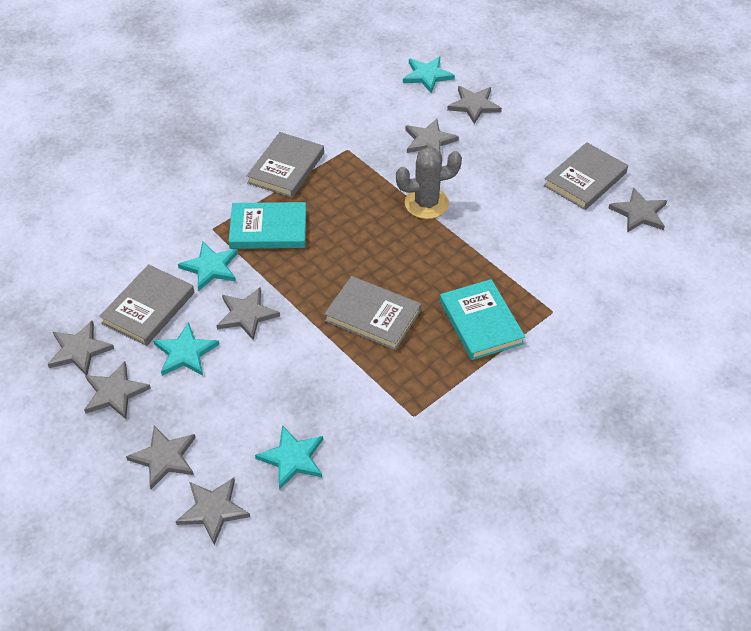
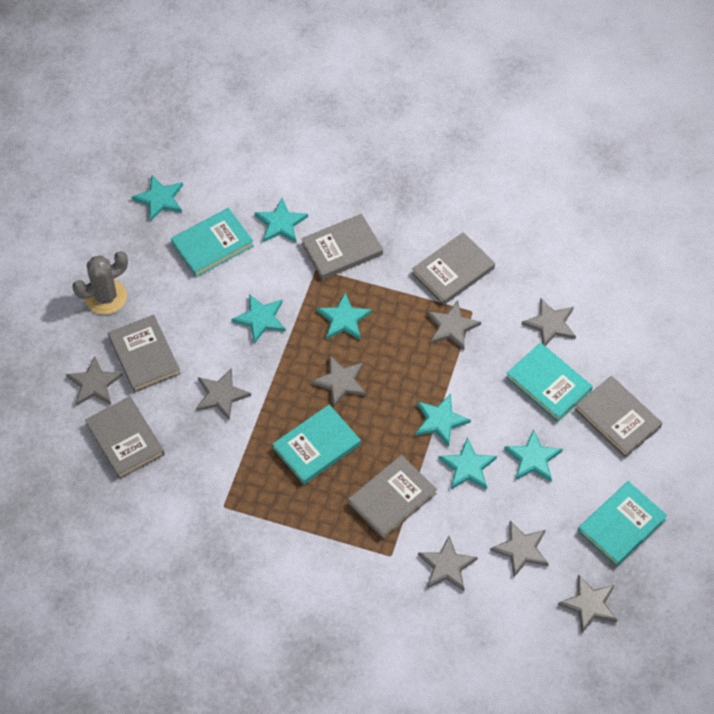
grey book: [99,264,194,346] [246,132,324,198] [324,276,421,350] [544,142,628,210] = 4 -> [85,396,165,479] [108,315,181,393] [301,214,383,280] [348,455,437,539] [412,232,495,305] [575,376,662,457] = 6
turquoise book: [229,202,306,249] [440,279,525,360] = 2 -> [171,208,254,277] [273,404,361,485] [506,342,593,422] [578,481,667,567] = 4
turquoise star: [153,322,219,376] [178,241,238,291] [255,425,323,490] [403,57,455,93] = 4 -> [131,175,183,221] [231,294,286,343] [255,198,308,243] [317,293,372,340] [415,394,471,447] [439,438,497,489] [504,429,563,481] = 7

